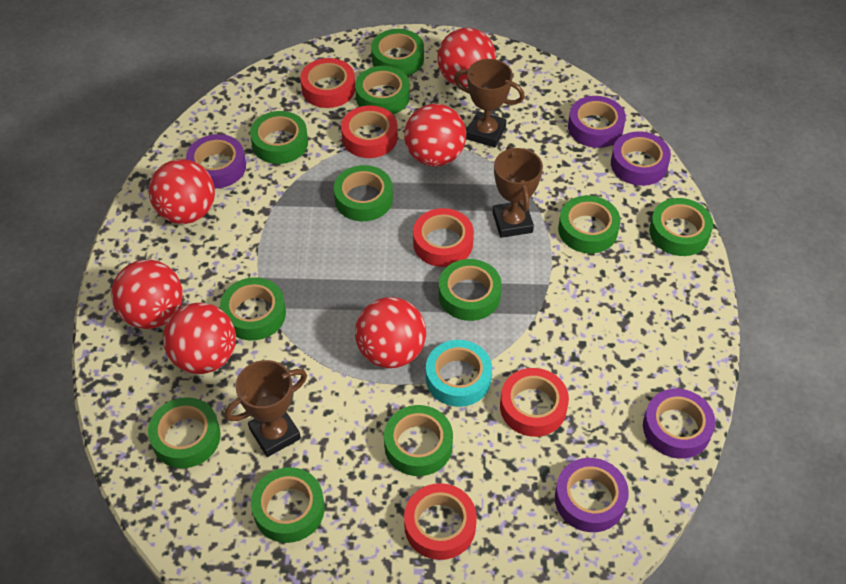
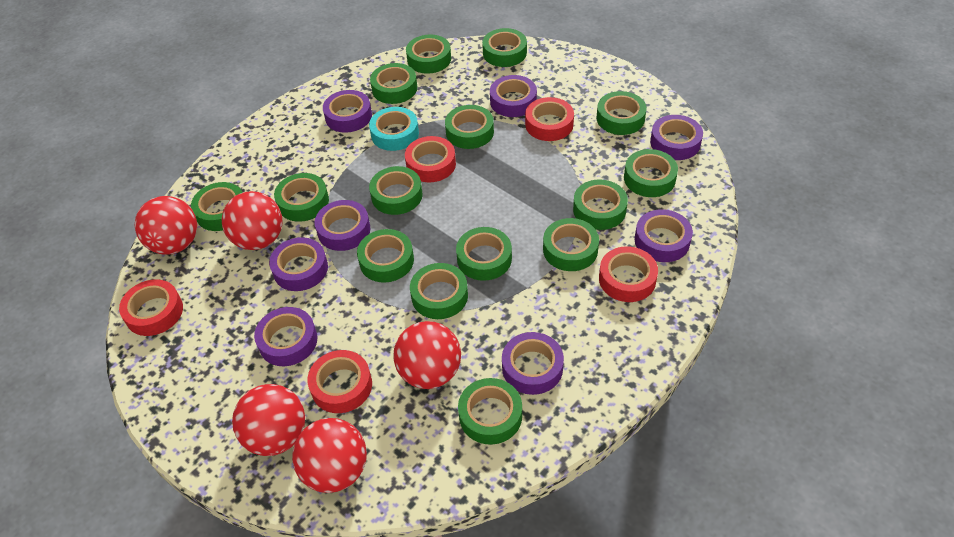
brown trophy: [225,360,307,457] [454,59,525,147] [493,146,543,238] = 3 -> none = 0
green tape: [148,397,221,468] [220,277,286,340] [250,111,308,164] [251,467,325,543] [334,165,393,221] [355,66,410,114] [371,29,424,76] [384,405,453,476] [439,259,502,321] [558,195,621,253] [649,198,713,256] = 11 -> [191,182,243,231] [274,173,329,222] [357,229,414,283] [369,166,423,215] [370,63,417,104] [406,35,451,74] [410,263,468,319] [445,105,494,149] [456,227,512,281] [458,378,522,445] [482,28,527,67] [543,218,599,271] [573,179,628,230] [596,91,647,135] [624,149,678,197] = 15
purple tape: [186,134,246,188] [555,458,629,532] [568,96,626,148] [611,131,671,186] [643,388,715,459] = 5 -> [254,307,317,366] [269,237,328,291] [315,200,371,251] [323,90,372,133] [490,75,537,117] [502,332,564,395] [635,209,693,262] [650,115,703,160] = 8
red ball: [111,260,183,329] [149,159,215,224] [163,302,236,374] [355,297,426,368] [404,104,466,167] [437,28,496,87] = 6 -> [135,196,197,255] [222,191,282,250] [232,384,305,456] [292,418,367,493] [393,321,461,389] = 5

